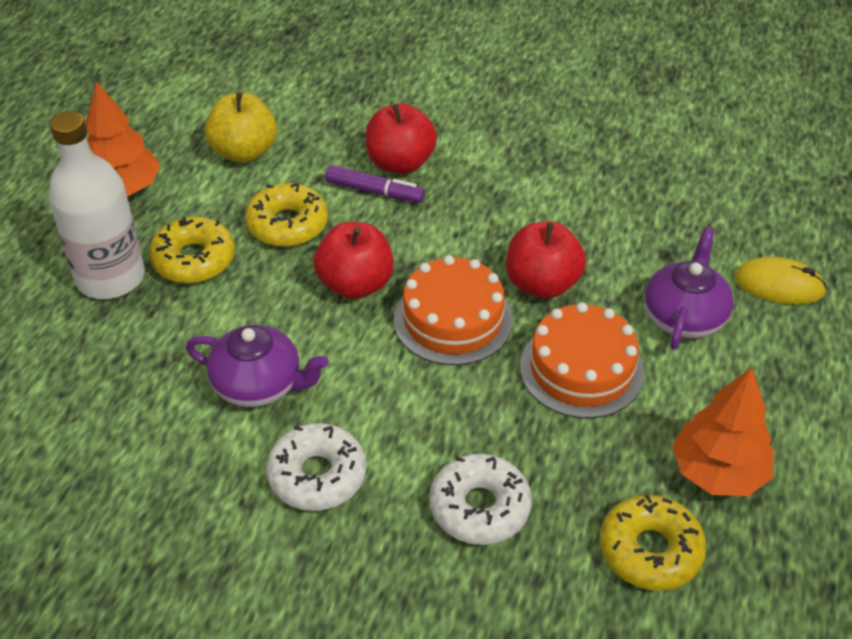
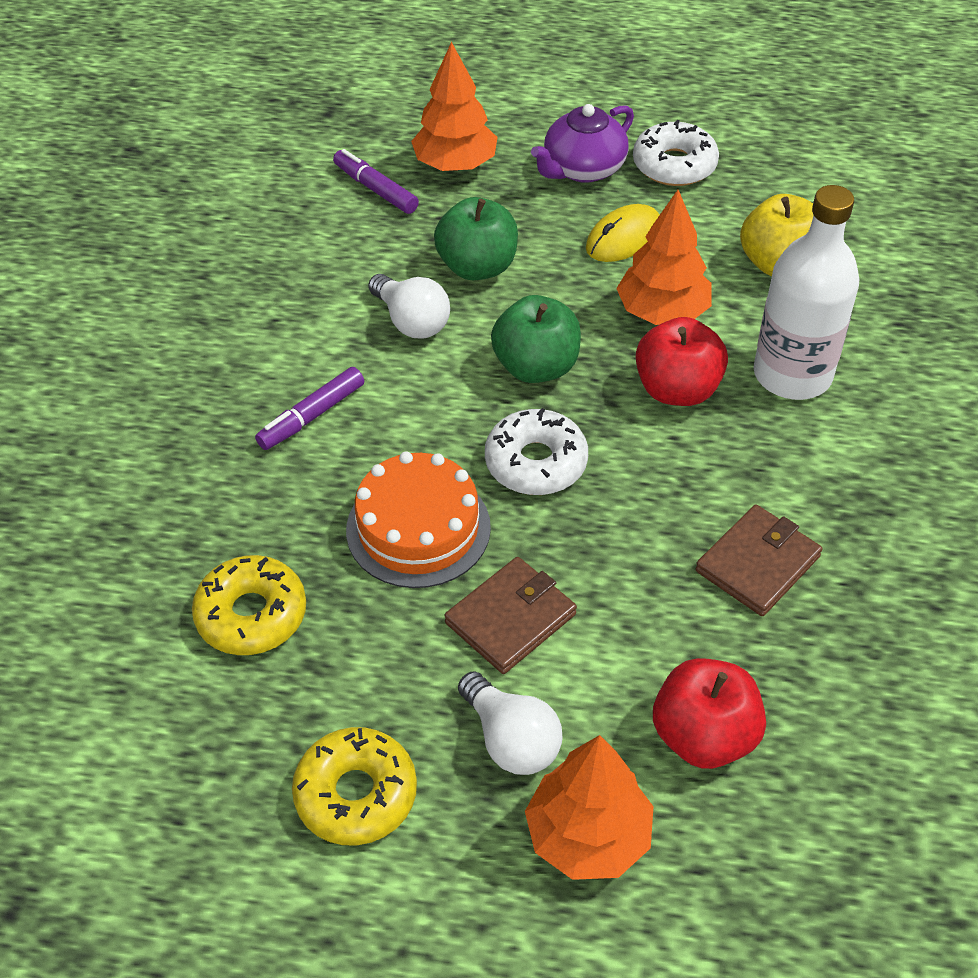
brown wallet: none = 0 -> [444,557,577,674] [695,504,822,616] = 2
green apple: none = 0 -> [434,197,518,280] [491,295,581,383] = 2
orange cake: [394,255,513,365] [520,302,645,418] = 2 -> [346,452,491,588] = 1
orange tree: [86,81,161,196] [672,368,774,496] = 2 -> [411,42,497,171] [525,735,654,880] [616,190,712,325] = 3
purple marker: [325,165,425,203] = 1 -> [255,367,364,450] [333,149,419,214] = 2
purple teapot: [186,325,329,407] [644,227,734,350] = 2 -> [531,104,634,183] = 1
red apple: [314,222,394,299] [365,103,437,174] [506,222,586,299] = 3 -> [636,317,728,406] [653,658,766,769] = 2
white light bulb: none = 0 -> [368,274,450,339] [458,671,563,775] = 2
yellow donut: [149,217,235,283] [245,183,328,247] [600,494,707,591] = 3 -> [192,555,306,655] [292,727,417,845] = 2

